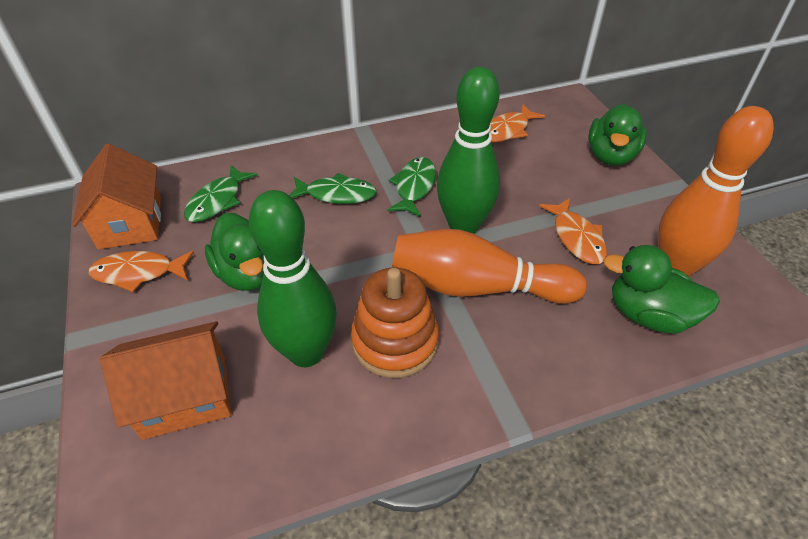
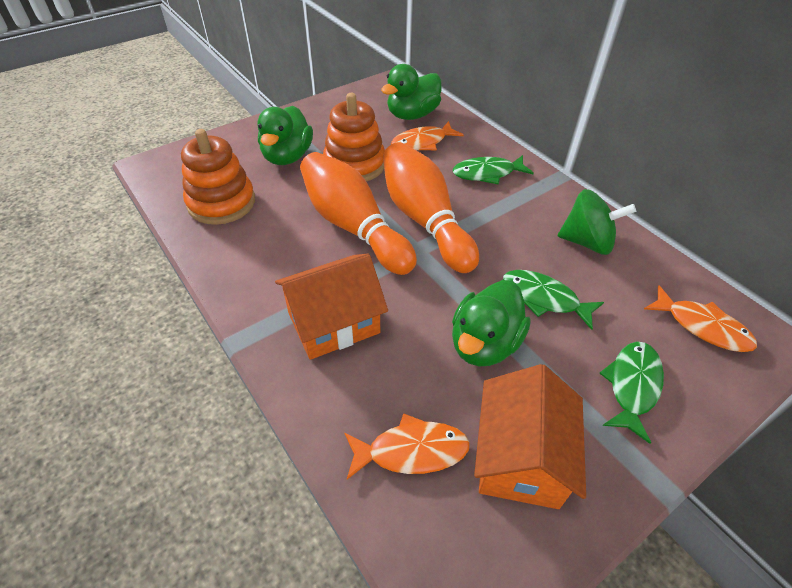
green bowling pin: [249,190,337,367] [437,67,500,234] = 2 -> none = 0
green spinning top: none = 0 -> [558,189,636,255] = 1
orange stacking toy: [351,268,439,378] = 1 -> [181,129,255,225] [323,93,385,181] = 2

